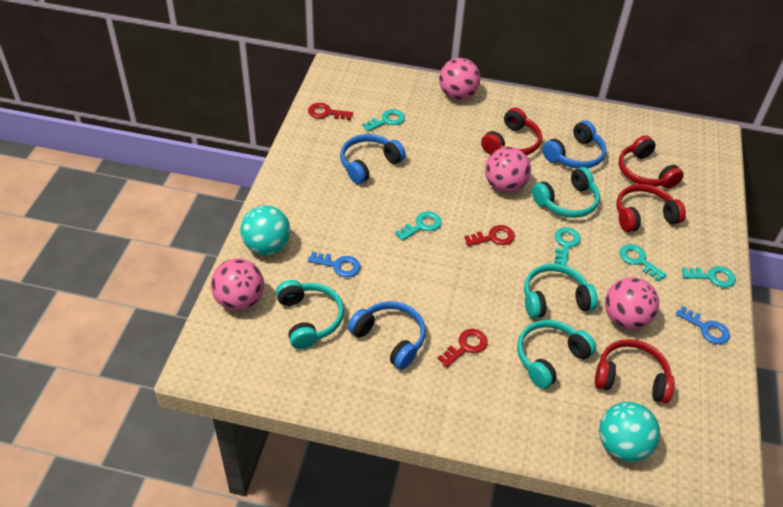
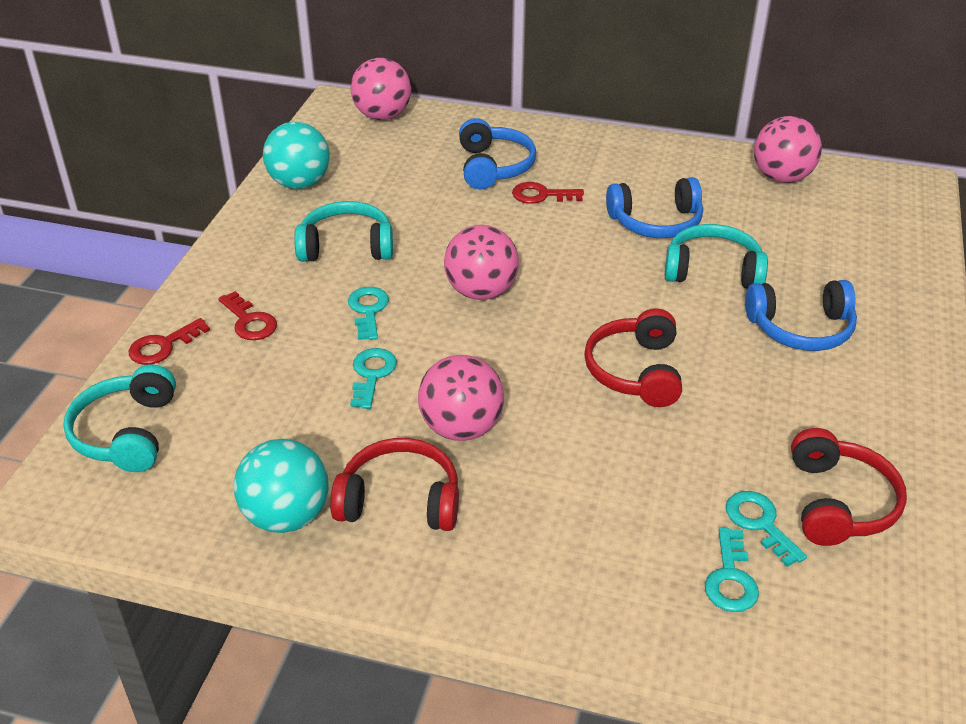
blue key: [308,252,361,277] [676,306,730,344] = 2 -> none = 0
red headphones: [481,108,542,155] [595,339,675,403] [616,184,686,232] [619,135,684,188] = 4 -> [330,438,459,531] [584,308,682,407] [791,428,907,546] = 3
turquoise headphones: [276,280,344,349] [517,320,596,389] [524,264,598,318] [532,167,600,218] = 4 -> [63,364,176,472] [294,201,393,262] [664,224,768,289] = 3
turquoise key: [362,109,405,132] [395,212,442,241] [554,227,581,266] [620,244,667,281] [682,266,736,288] = 5 -> [348,287,389,340] [350,348,397,409] [705,527,759,612] [726,491,807,567] = 4

